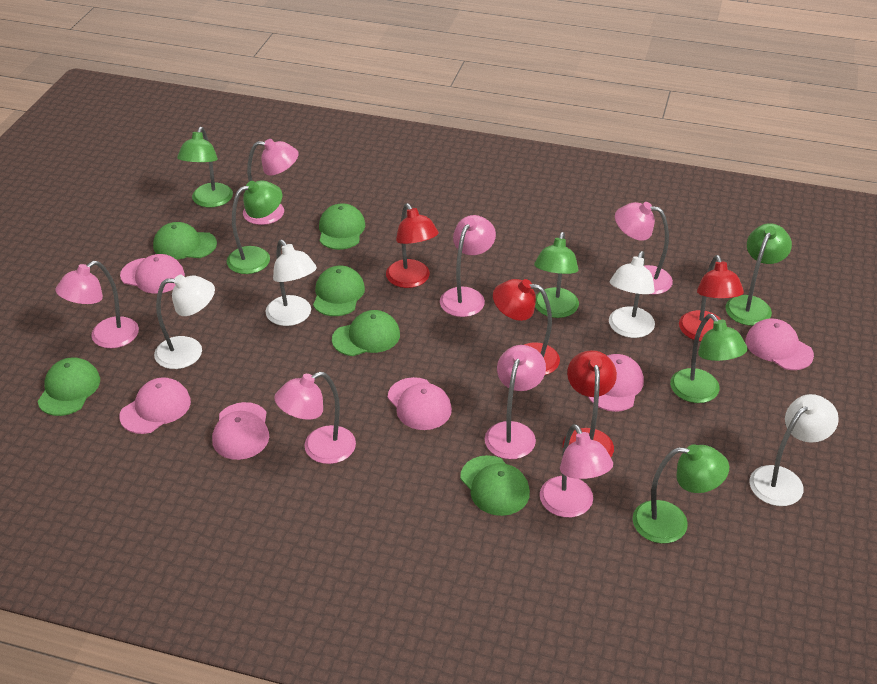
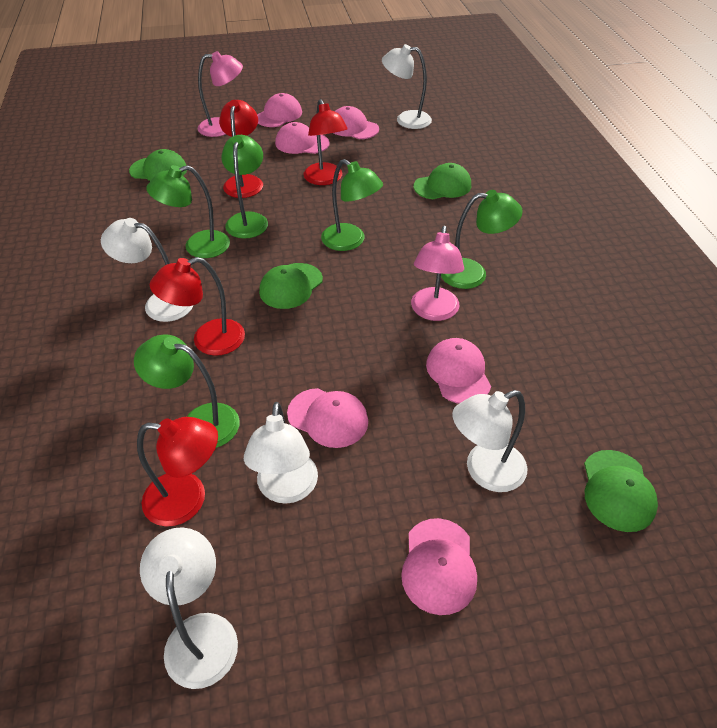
green cap: [37,357,100,416] [153,222,217,260] [313,266,365,316] [319,203,365,250] [332,310,400,356] [460,455,530,516] = 6 -> [129,149,187,181] [259,263,323,309] [414,163,471,199] [584,450,658,532] = 4
green lamp: [177,127,233,208] [227,180,282,274] [534,232,579,318] [633,444,729,544] [670,314,748,403] [725,223,792,326] = 6 -> [134,334,240,448] [146,165,230,258] [222,135,268,239] [321,159,383,251] [441,190,523,289] = 5
pink lamp: [56,261,139,348] [243,139,299,225] [274,372,356,464] [440,215,496,317] [485,345,546,459] [540,424,613,518] [615,202,673,295] = 7 -> [198,51,243,137] [411,226,464,321] = 2
white lamp: [154,275,215,369] [266,240,317,326] [609,251,655,338] [749,394,839,506] = 4 -> [101,218,193,322] [140,527,238,689] [244,402,318,504] [382,44,432,129] [452,390,527,492] = 5

